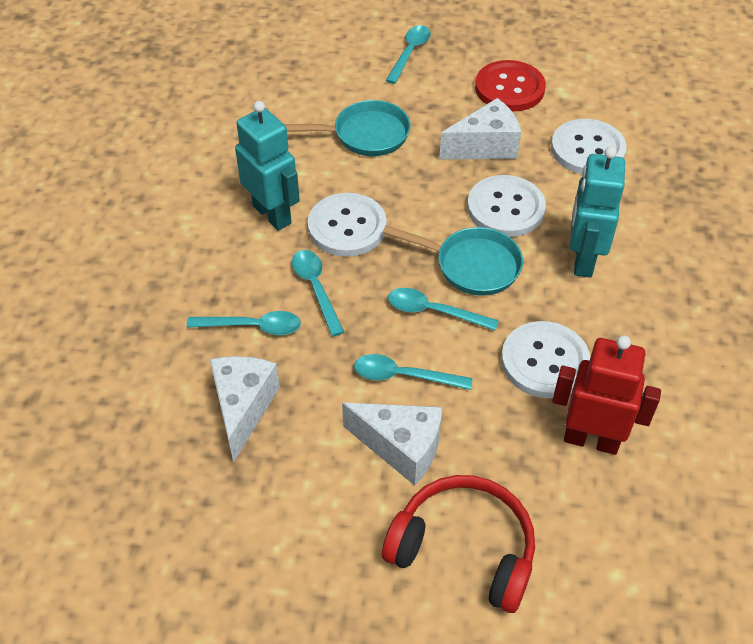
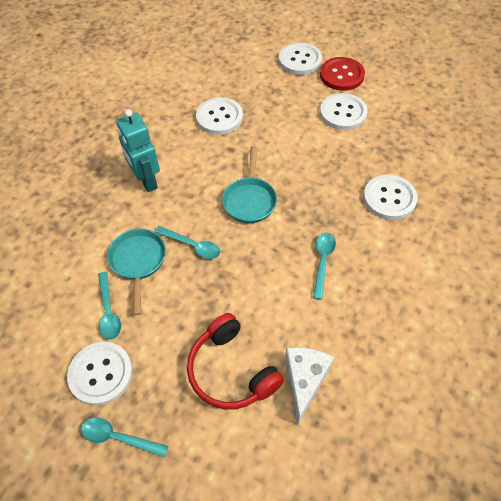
red robot: [552,335,661,455] = 1 -> none = 0
turquoise robot: [235,101,300,231] [570,146,625,278] = 2 -> [116,109,160,192] = 1
turquoise spoon: [187,311,301,335] [292,250,344,337] [354,354,472,390] [386,25,431,84] [388,288,499,331] = 5 -> [81,417,169,457] [98,272,121,340] [155,226,220,259] [313,233,336,300] = 4
white button: [308,193,387,257] [467,175,546,237] [501,321,590,398] [551,119,626,174] = 4 -> [67,342,133,405] [196,97,243,135] [279,43,322,75] [320,93,368,130] [363,175,418,220] = 5
white cheese: [210,356,280,463] [342,403,442,486] [439,98,521,160] = 3 -> [285,347,334,425] = 1

